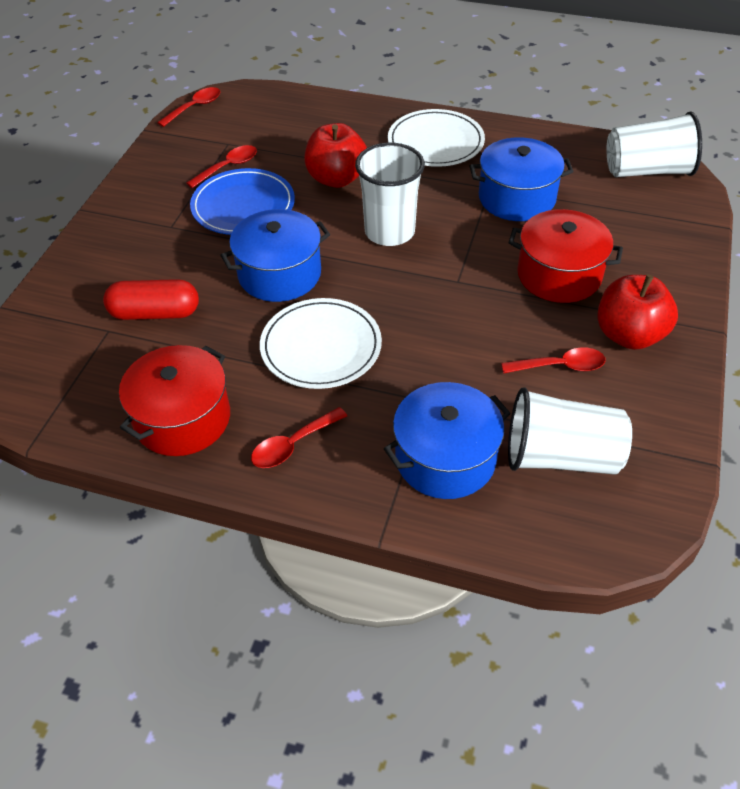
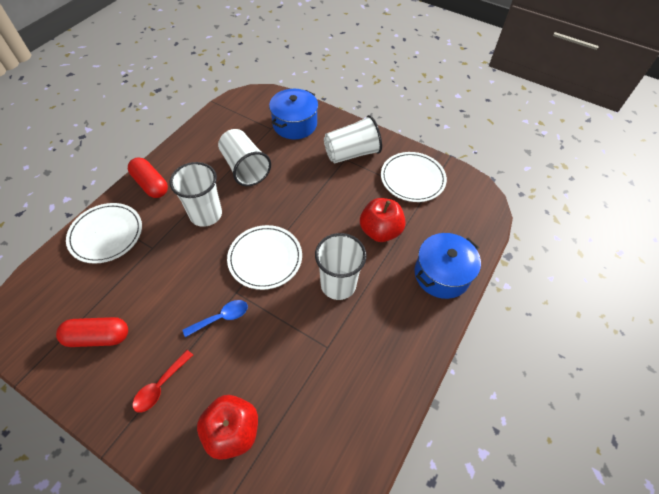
blue plate: [190,168,295,235] = 1 -> none = 0
blue pot: [220,209,330,302] [384,382,511,499] [470,137,574,221] = 3 -> [269,89,318,139] [415,233,481,299] = 2
blue spoon: none = 0 -> [183,300,248,337] = 1
red capsule: [103,279,199,320] = 1 -> [56,317,128,347] [128,157,168,198] = 2
red pot: [119,345,230,456] [508,209,623,303] = 2 -> none = 0
red spoon: [157,87,220,127] [187,145,257,188] [251,407,347,468] [501,347,606,374] = 4 -> [132,350,193,412] = 1
white cup: [355,143,425,246] [508,387,632,475] [607,111,702,177] = 3 -> [169,162,222,227] [218,129,271,186] [315,233,367,300] [324,115,382,164] = 4
white plate: [260,298,382,389] [388,109,485,167] = 2 -> [66,203,142,264] [227,225,302,290] [381,152,447,202] = 3

